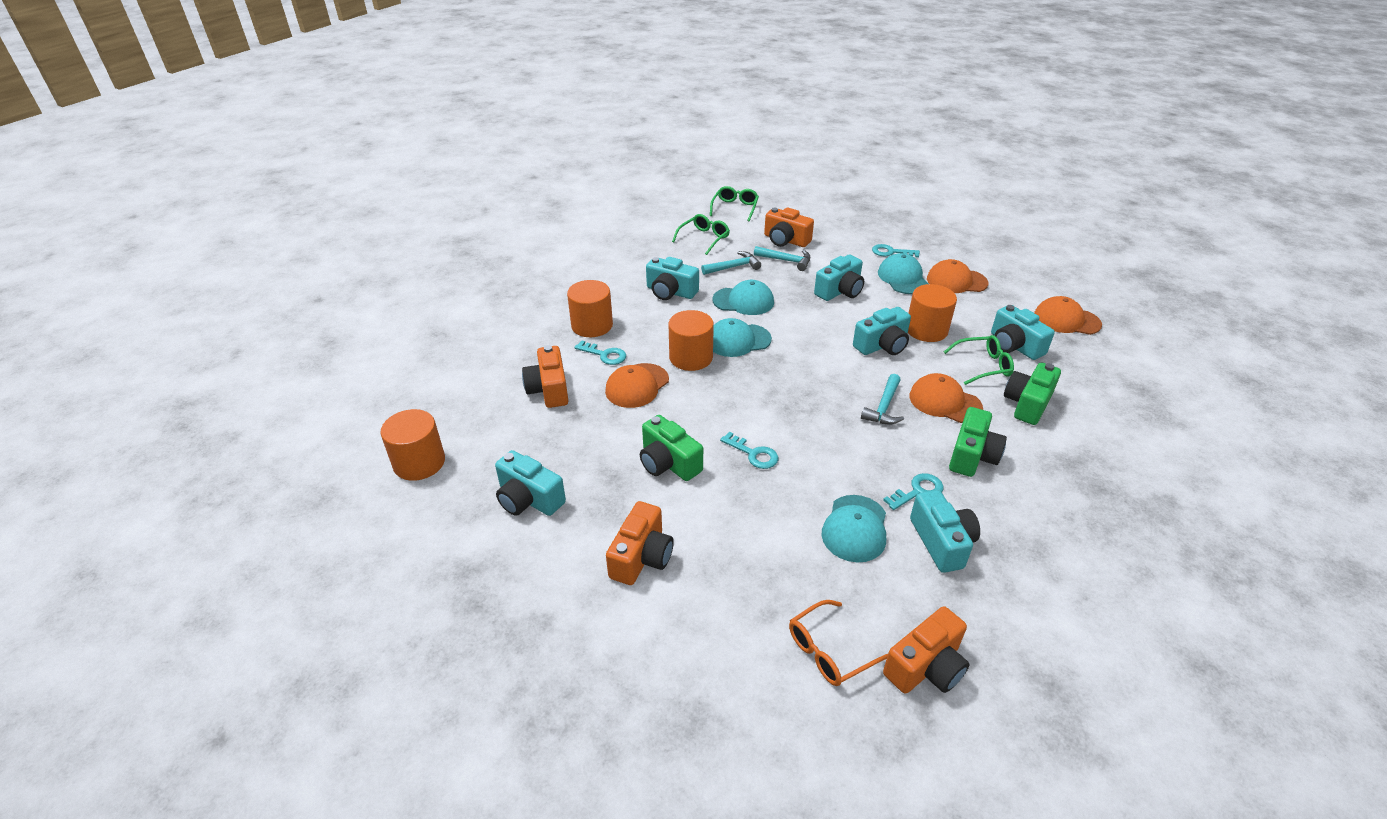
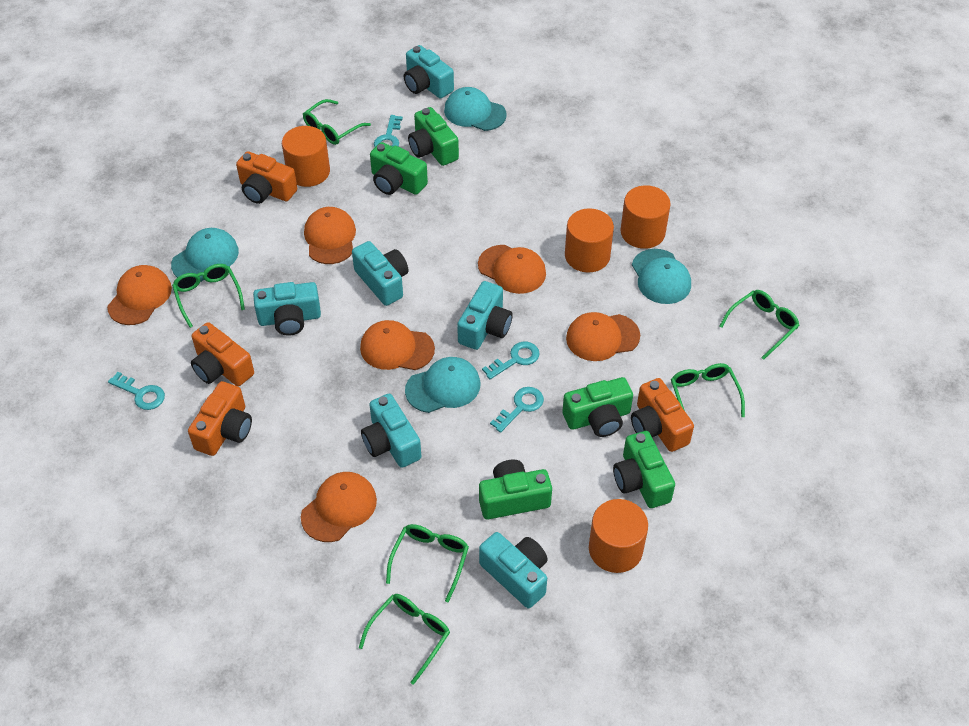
green camera: [640,415,703,481] [949,407,1007,477] [1004,363,1061,425] = 3 -> [370,142,428,195] [408,107,459,166] [479,460,552,519] [562,377,633,437] [613,431,675,508] = 5
green glasses: [672,214,730,255] [710,186,759,221] [944,335,1014,385] = 3 -> [172,264,245,328] [303,99,371,145] [359,594,450,685] [386,524,469,603] [671,363,745,417] [720,290,800,360] = 6
orange cap: [605,363,669,408] [909,373,983,423] [927,259,989,293] [1034,296,1102,335] = 4 -> [107,265,172,325] [301,472,377,542] [304,207,356,264] [360,320,435,370] [478,245,546,294] [566,312,640,361] = 6
orange glasses: [789,600,888,686] = 1 -> none = 0
turquoise hammer: [701,251,761,275] [754,246,810,271] [861,374,904,425] = 3 -> none = 0

